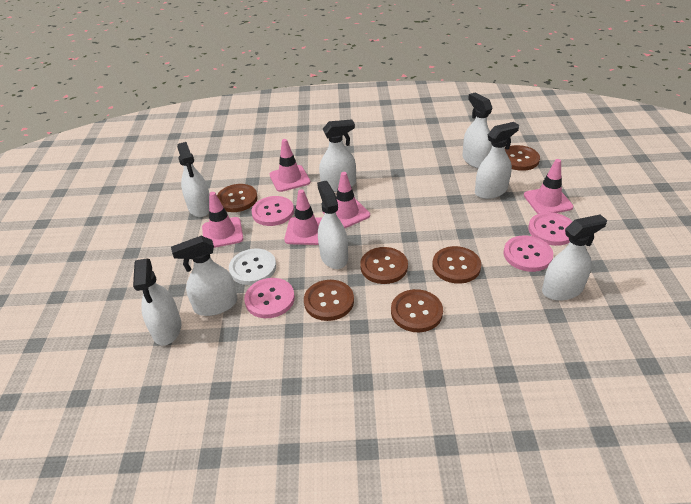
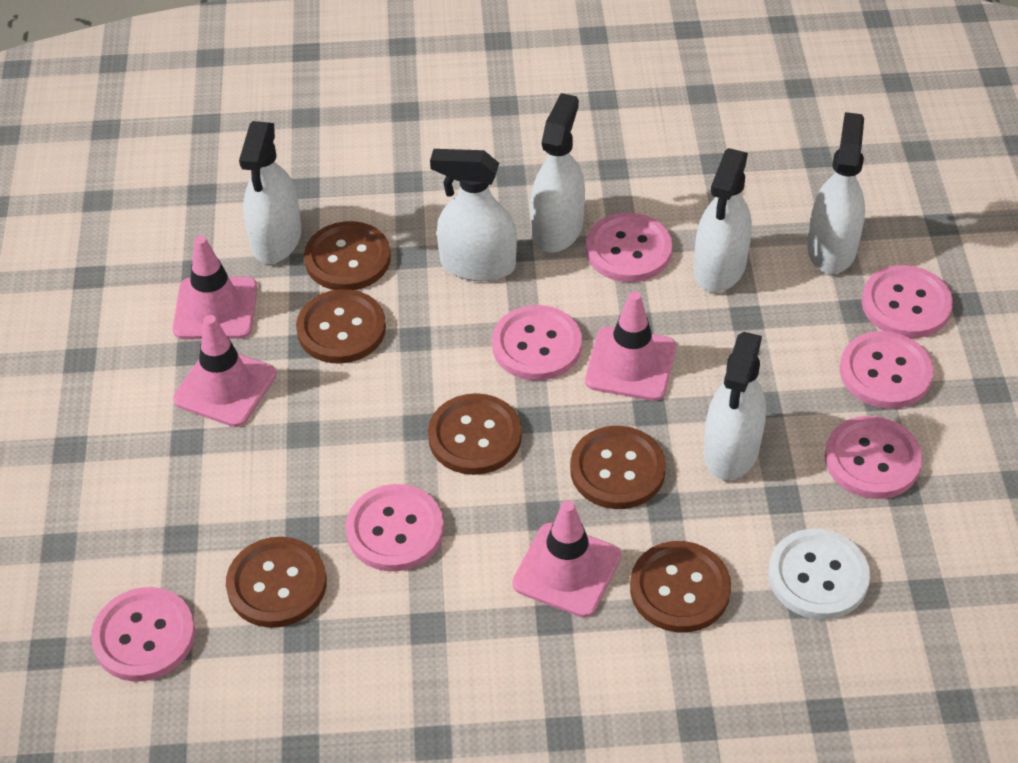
pink button: [244,278,295,318] [252,196,294,226] [504,236,553,272] [528,212,573,246] = 4 -> [91,587,195,682] [346,484,444,571] [492,305,582,380] [586,213,672,282] [825,416,922,499] [840,331,934,409] [862,265,953,338] = 7
pink traffic cone: [202,192,244,248] [270,139,311,192] [284,189,322,245] [323,172,370,228] [524,159,573,214] = 5 -> [173,236,258,339] [173,315,276,427] [512,500,621,618] [585,291,676,401] = 4
white spray bottle: [133,258,181,345] [171,236,237,316] [177,142,209,217] [317,181,348,269] [319,120,356,192] [463,93,493,168] [475,122,519,199] [542,214,607,301] = 8 -> [239,121,301,264] [430,149,517,281] [530,93,585,253] [694,148,752,292] [704,332,766,480] [807,112,865,274] = 6

